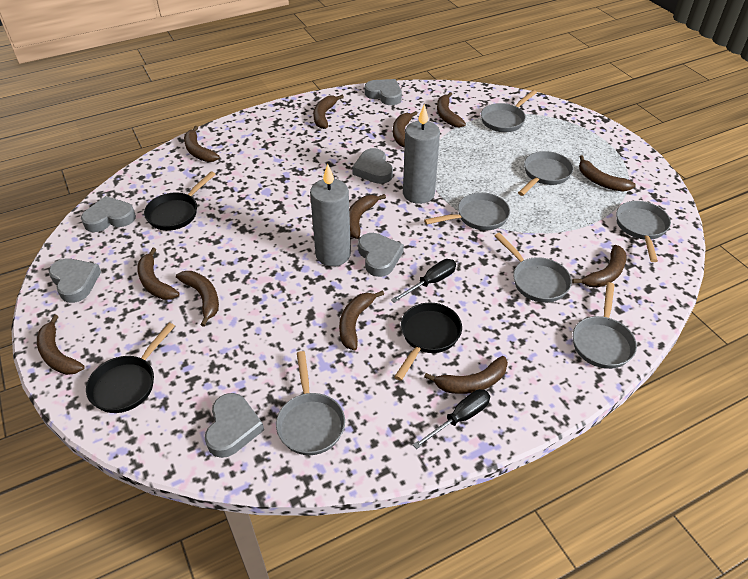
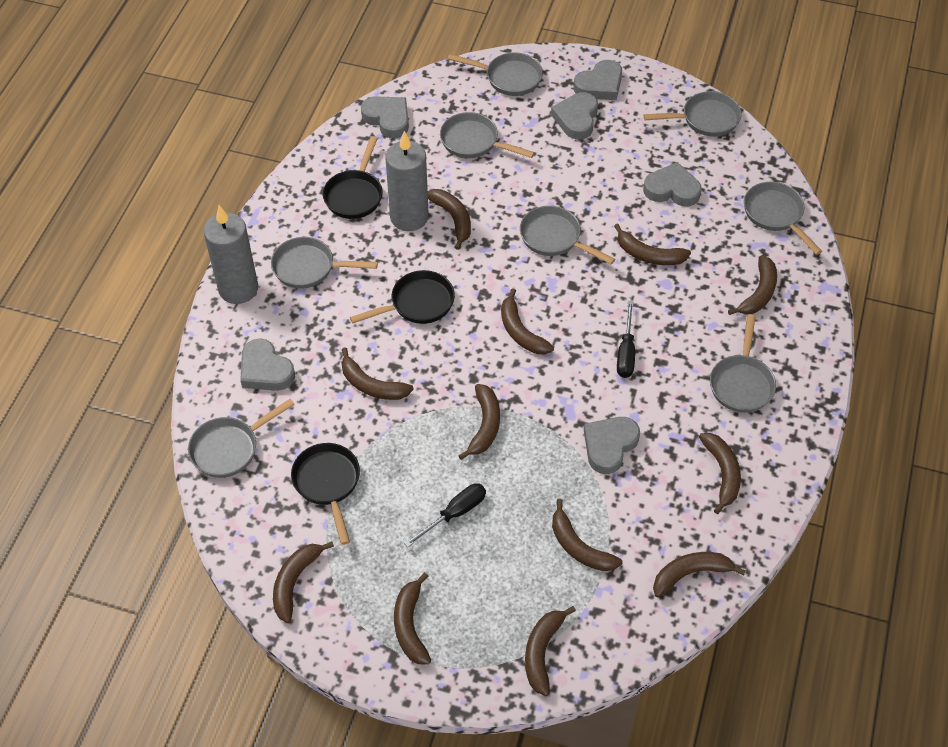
grey pan: [276,351,345,455] [424,192,510,230] [481,90,537,132] [495,233,572,303] [518,151,574,196] [573,282,637,369] [616,201,671,262] = 7 -> [188,399,295,478] [271,237,378,289] [440,112,535,158] [448,52,543,96] [520,206,615,265] [643,91,741,137] [710,314,776,413] [744,182,822,255] = 8

